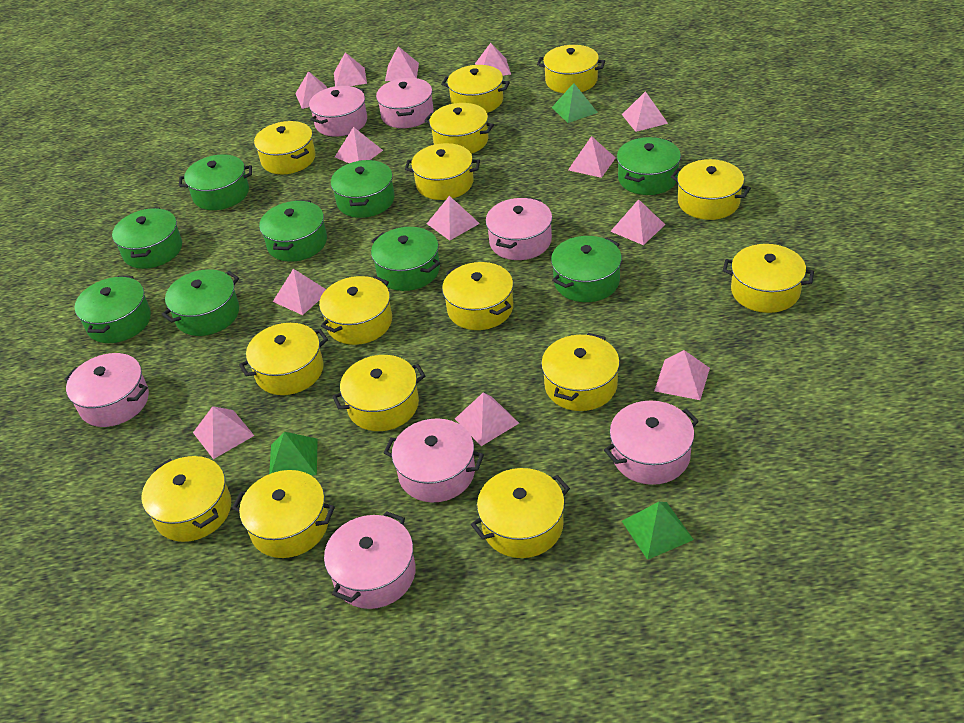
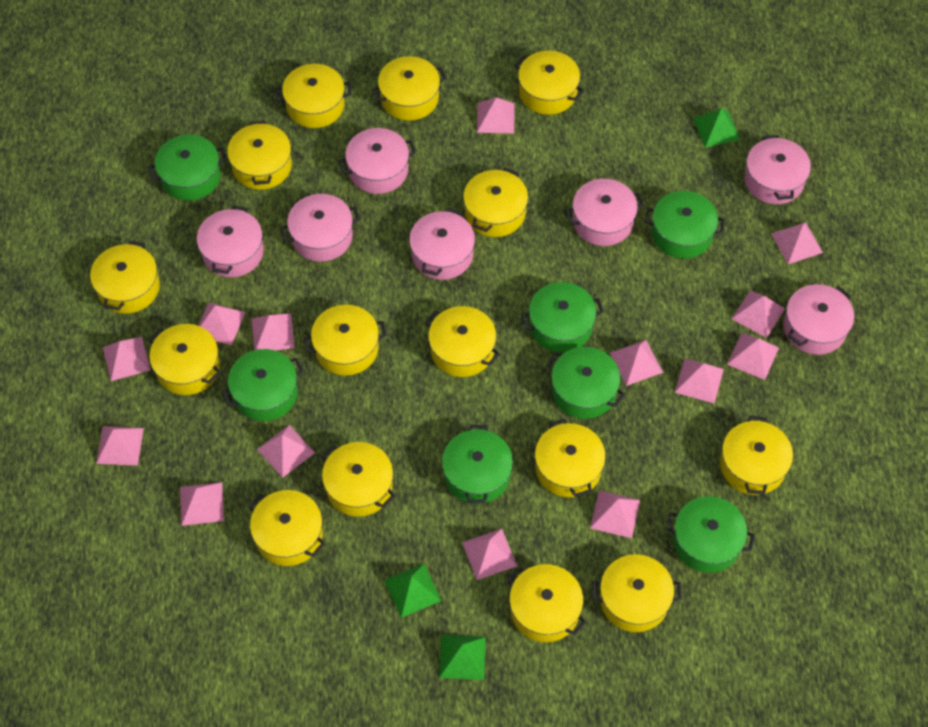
green pot: [74,276,151,343] [112,207,182,269] [161,269,239,336] [179,154,252,210] [259,200,327,262] [331,160,395,218] [371,227,440,291] [551,236,622,302] [617,137,681,195] = 9 -> [148,134,227,201] [222,349,304,421] [442,425,513,504] [521,282,604,352] [547,347,625,419] [645,191,725,259] [666,496,755,572] = 7
pink pyramid: [193,406,254,459] [273,269,326,315] [295,71,327,109] [334,52,367,86] [335,127,383,163] [385,46,419,81] [427,196,480,241] [455,392,519,446] [475,43,511,76] [568,136,616,178] [610,199,665,245] [622,91,668,132] [654,350,710,400] = 13 -> [96,426,144,466] [103,337,151,381] [180,482,224,526] [198,302,245,345] [251,314,295,350] [257,425,315,478] [462,529,517,580] [477,97,515,133] [590,491,640,538] [610,340,663,386] [675,358,724,404] [727,333,779,380] [732,290,785,338] [771,222,823,264] = 14

